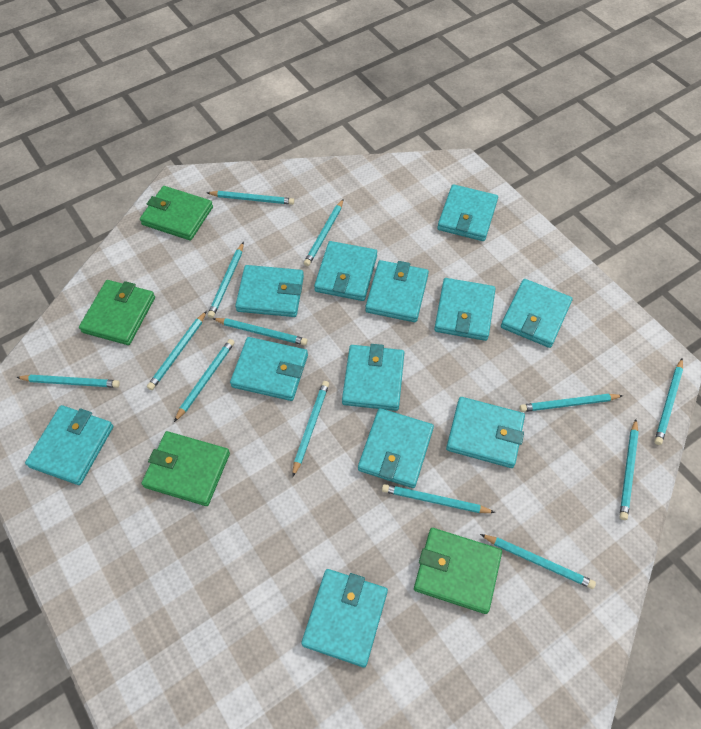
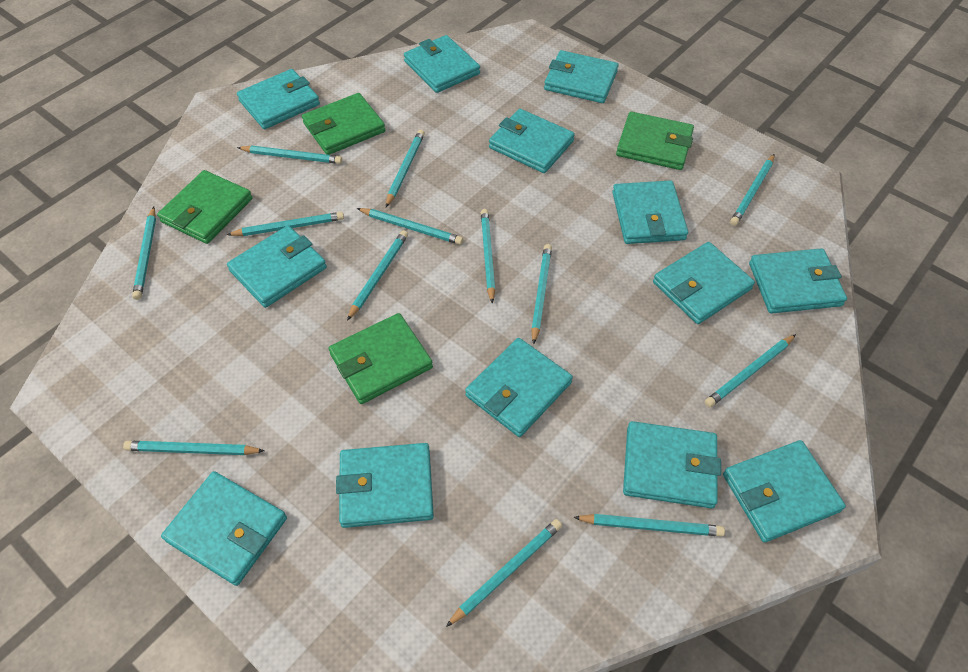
turquoise wallet: [25,405,113,485] [230,337,308,401] [235,265,304,317] [301,569,388,668] [314,241,377,301] [342,344,404,411] [358,408,434,488] [365,260,429,322] [434,278,496,341] [437,184,498,241] [446,397,525,468] [501,279,573,348] = 12 -> [161,471,287,586] [227,226,327,308] [237,69,320,129] [336,443,434,528] [404,35,480,93] [465,338,573,437] [489,109,575,173] [544,50,619,103] [612,181,688,244] [623,421,721,508] [653,242,755,324] [723,440,846,542] [749,248,847,314] = 13

